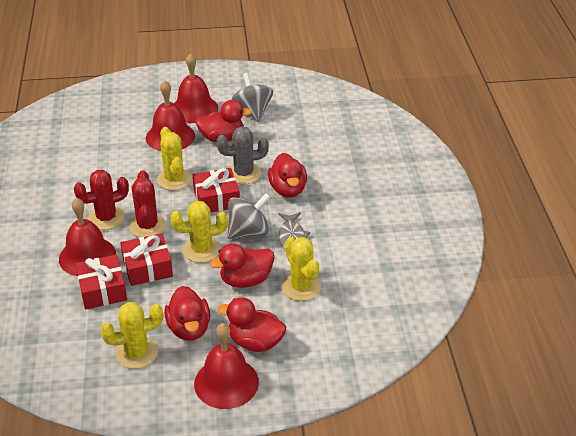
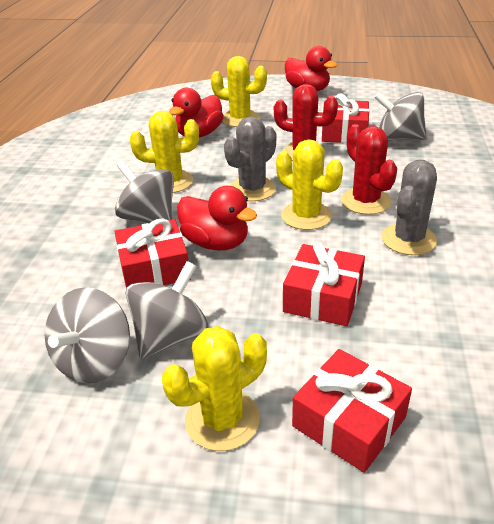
grey cactus: [217,126,269,184] = 1 -> [224,116,276,201] [382,160,437,255] = 2
grey fish: [278,212,310,250] = 1 -> none = 0
grey spinning top: [227,193,270,239] [231,73,273,122] = 2 -> [45,287,130,383] [115,161,174,223] [126,261,208,359] [374,92,427,140] = 4
red bell: [59,197,116,276] [146,81,195,151] [174,53,218,123] [194,323,259,409] = 4 -> none = 0
red duck: [164,286,210,341] [195,100,252,142] [210,243,274,288] [217,297,286,352] [268,153,307,197] = 5 -> [169,88,224,138] [177,186,257,250] [285,46,337,91] = 3
red gift: [75,255,127,309] [120,233,173,286] [193,168,240,213] = 3 -> [114,218,191,287] [283,242,365,326] [292,349,412,473] [322,93,369,143] = 4

